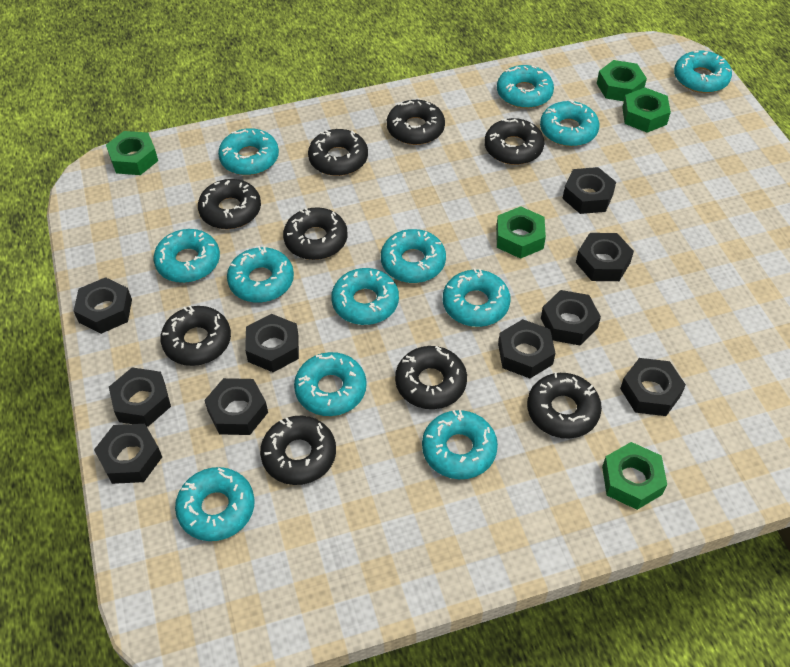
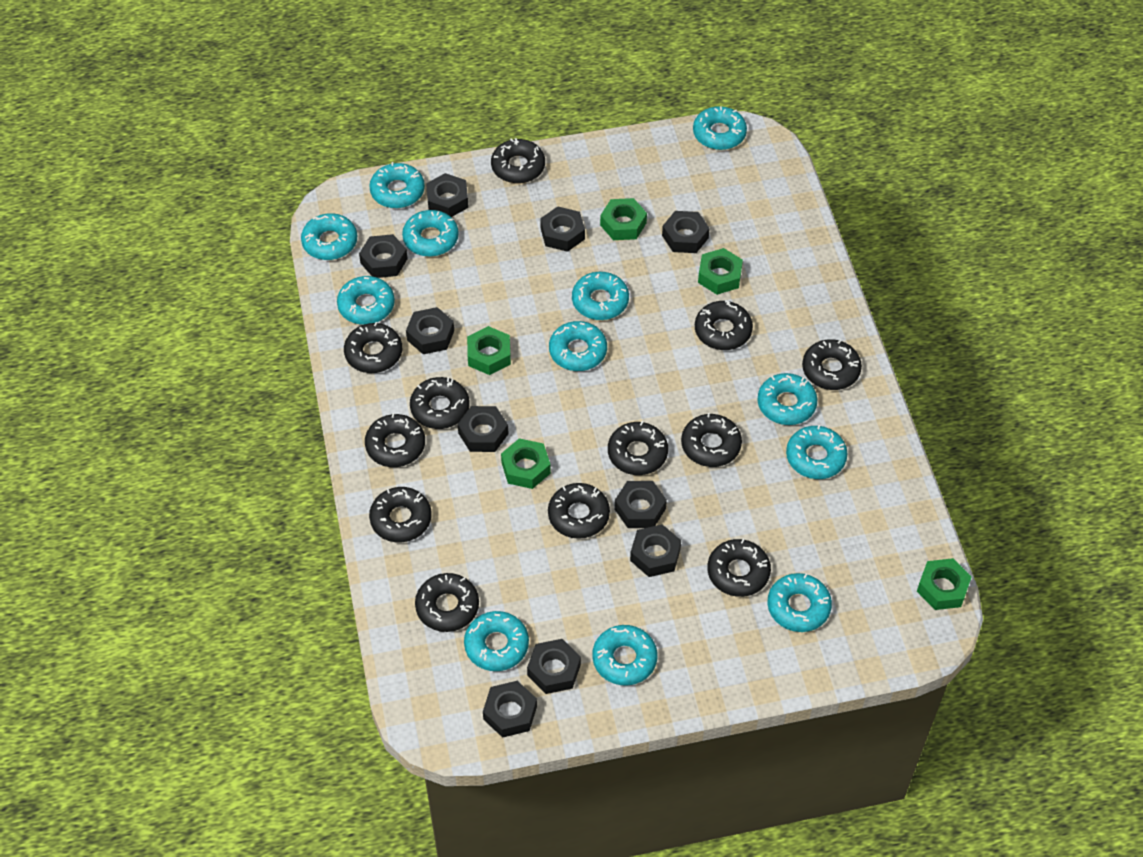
black donut: [160,306,231,366] [198,179,261,229] [260,416,336,485] [283,207,348,260] [308,129,368,176] [387,100,445,145] [395,346,467,409] [485,118,544,165] [527,372,602,438] = 9 -> [344,322,402,373] [365,413,425,467] [369,487,432,542] [410,377,469,429] [415,573,479,632] [491,138,545,183] [548,483,610,539] [608,421,668,475] [681,413,742,467] [695,301,753,350] [707,539,771,597] [802,339,862,390] = 12

